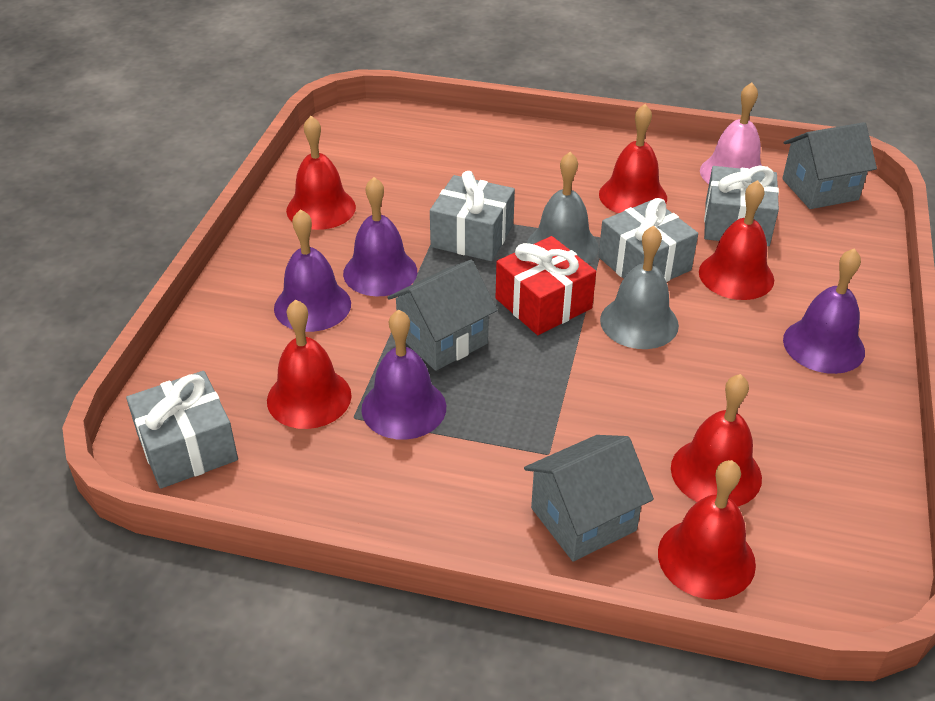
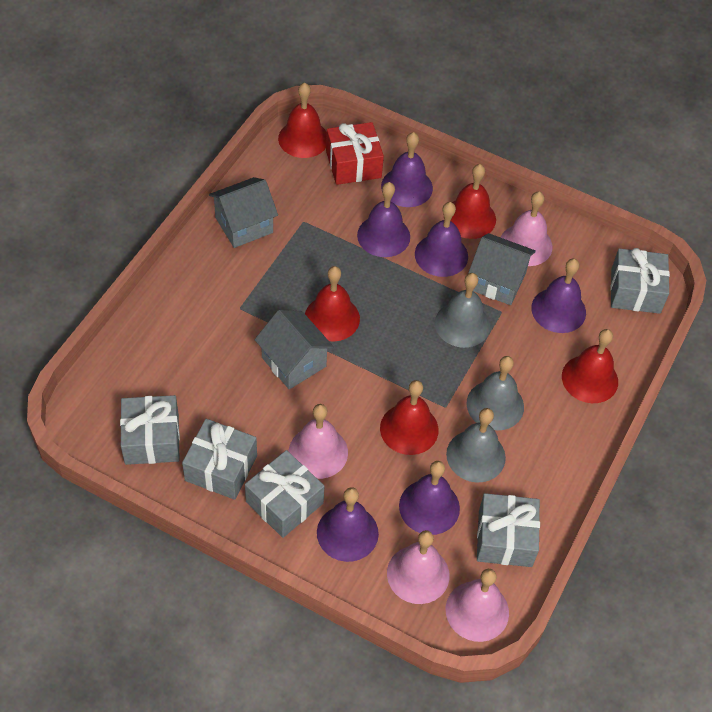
grey bell: [527,152,599,264] [600,226,679,349] = 2 -> [435,273,490,348] [446,408,506,482] [466,356,524,430] = 3
grey gift: [126,371,238,489] [430,171,515,261] [598,198,698,282] [704,166,779,246] = 4 -> [120,395,180,465] [182,419,257,500] [245,450,324,538] [477,493,540,567] [611,248,670,314] = 5
pink bell: [700,83,762,184] = 1 -> [289,404,348,479] [387,530,450,604] [446,569,509,642] [501,192,553,266] = 4
purple bell: [274,209,351,332] [343,177,417,296] [361,309,446,440] [783,248,865,374] = 4 -> [317,487,379,562] [357,182,410,257] [381,132,433,207] [399,461,460,535] [415,202,468,277] [531,259,586,333] = 6
red bell: [267,299,352,429] [286,116,356,230] [599,104,667,213] [658,460,756,600] [671,374,762,507] [699,180,774,300] = 6 -> [278,83,327,158] [305,266,360,341] [380,380,439,455] [450,164,496,239] [562,329,618,403] = 5

